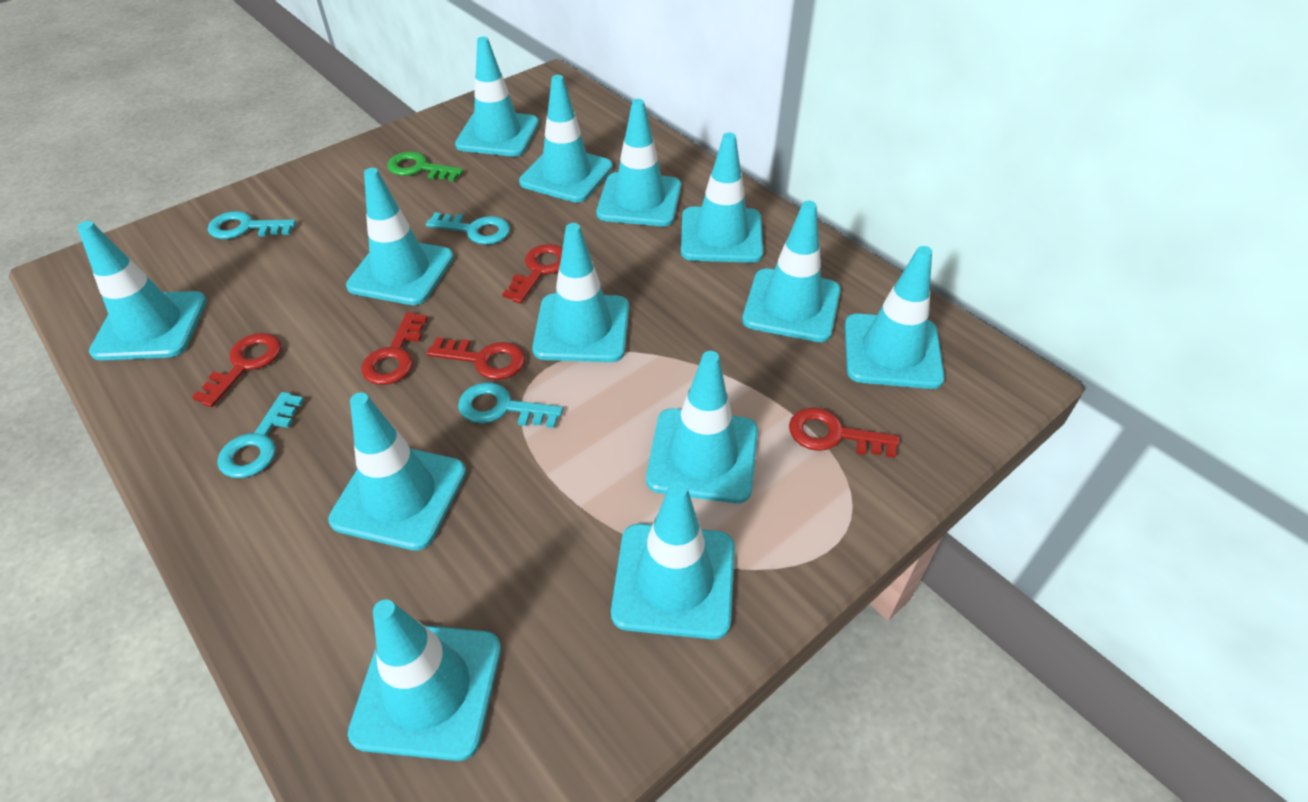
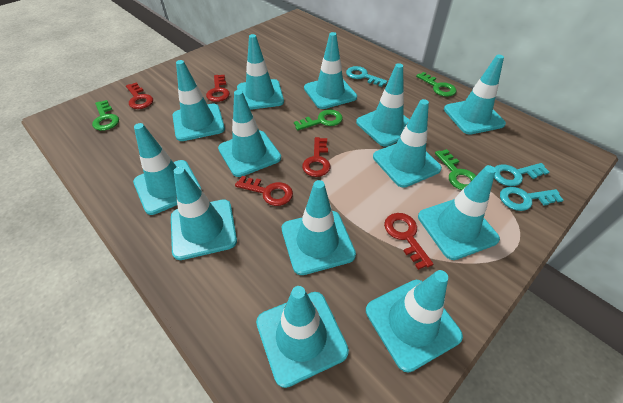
green key: [387,152,463,181] = 1 -> [92,100,119,131] [294,110,343,130] [416,72,457,97] [435,149,476,190] = 4
turquoise key: [208,211,296,239] [217,392,304,478] [426,212,510,245] [458,382,563,428] = 4 -> [346,66,387,87] [494,163,549,186] [500,187,563,211] = 3

